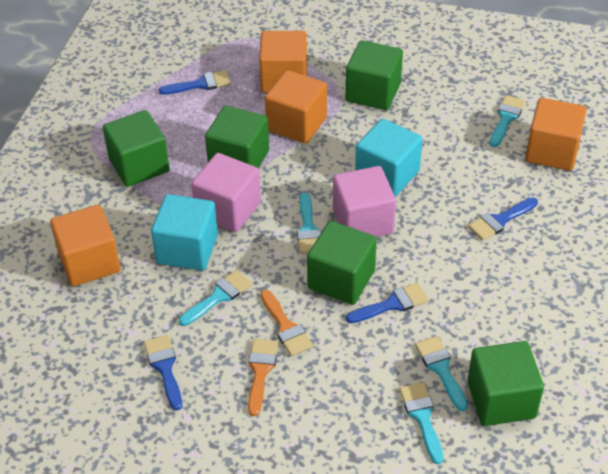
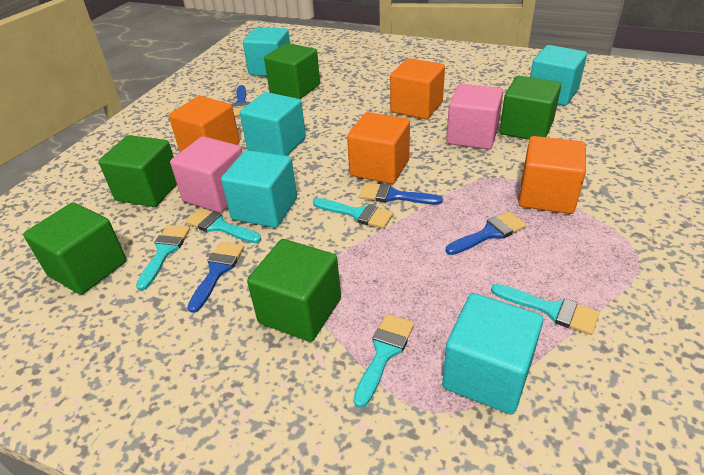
orange brush: [248,339,278,416] [260,290,313,356] = 2 -> none = 0
turquoise cube: [151,194,218,271] [355,119,422,197] = 2 -> [221,150,297,228] [240,92,306,156] [243,27,290,76] [442,293,544,415] [530,45,587,106] = 5

